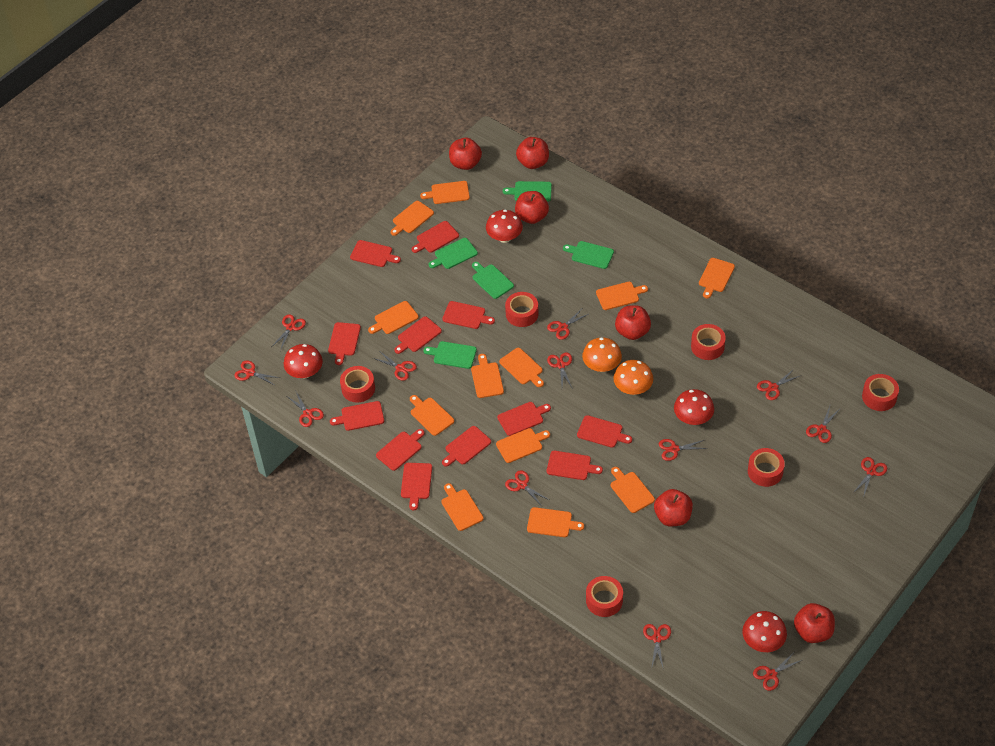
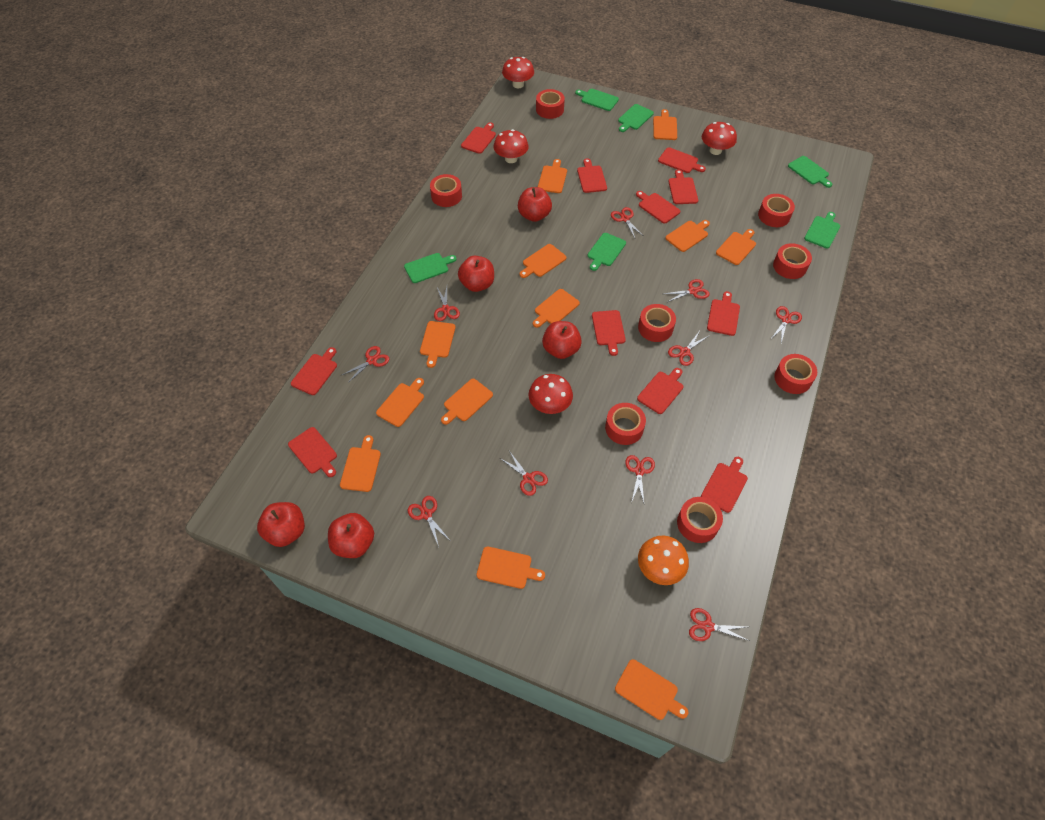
green cutting board: [423,341,477,369] [428,238,478,269] [472,262,514,299] [503,181,552,202] [563,241,614,269] = 5 -> [404,253,457,283] [575,89,619,111] [588,233,626,271] [618,104,654,132] [788,156,832,188] [804,212,840,248] = 6
orange mushroom: [582,337,622,372] [613,360,653,395] = 2 -> [638,535,689,585] = 1
red apple: [449,138,482,170] [515,191,549,224] [516,137,549,169] [615,305,651,340] [654,489,693,526] [794,603,835,643] = 6 -> [257,502,305,547] [328,513,374,558] [458,256,494,292] [518,187,552,222] [542,321,582,359] = 5
red cutting board: [328,322,361,365] [330,401,384,431] [350,240,401,267] [376,429,425,471] [394,316,442,354] [401,463,432,511] [411,221,459,253] [442,301,495,329] [442,426,491,467] [497,402,551,436] [547,451,603,480] [577,415,632,448] = 12 -> [288,427,337,477] [291,347,337,395] [461,122,496,154] [577,158,607,193] [592,310,626,356] [636,191,680,224] [637,368,684,414] [658,147,706,173] [668,170,698,204] [701,457,748,513] [707,291,740,336] = 11
red scissors: [234,361,280,386] [271,314,306,351] [288,390,324,427] [373,352,417,381] [505,470,549,506] [547,309,588,340] [547,352,573,389] [643,624,671,670] [659,439,708,461] [753,652,802,691] [757,369,800,400] [806,406,840,443] [853,457,887,498] = 13 -> [342,346,389,383] [408,496,450,547] [434,287,460,321] [500,451,548,496] [611,207,644,238] [625,455,655,503] [664,279,710,303] [668,329,710,366] [689,608,750,641] [770,306,802,343] = 10
red tape: [340,366,375,403] [505,292,538,327] [586,576,623,617] [691,324,726,360] [748,448,785,487] [862,374,899,411] = 6 -> [430,174,462,207] [536,89,565,119] [605,403,646,445] [638,304,676,342] [677,497,723,543] [758,194,795,227] [773,243,812,279] [774,354,817,394] = 8

